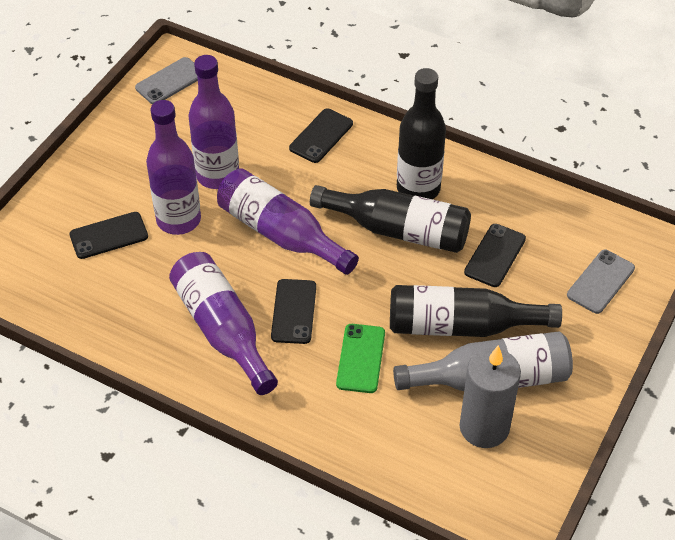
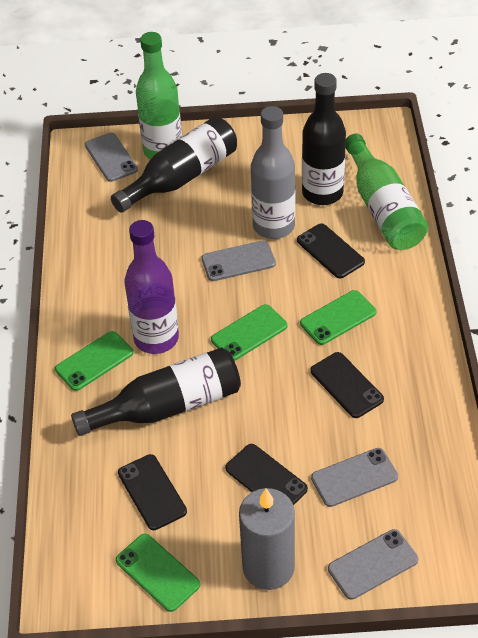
green bottle: none = 0 -> [136,32,182,160] [345,133,428,250] = 2
green phone: [336,324,385,393] = 1 -> [55,331,133,391] [116,534,200,612] [211,304,287,361] [300,290,376,345] = 4
grey phone: [135,57,198,104] [567,250,635,314] = 2 -> [85,133,138,182] [202,240,276,281] [311,448,398,507] [328,529,418,600] = 4
purple bottle: [146,100,201,235] [169,252,278,395] [188,55,239,189] [217,168,359,275] = 4 -> [124,220,179,354] = 1

